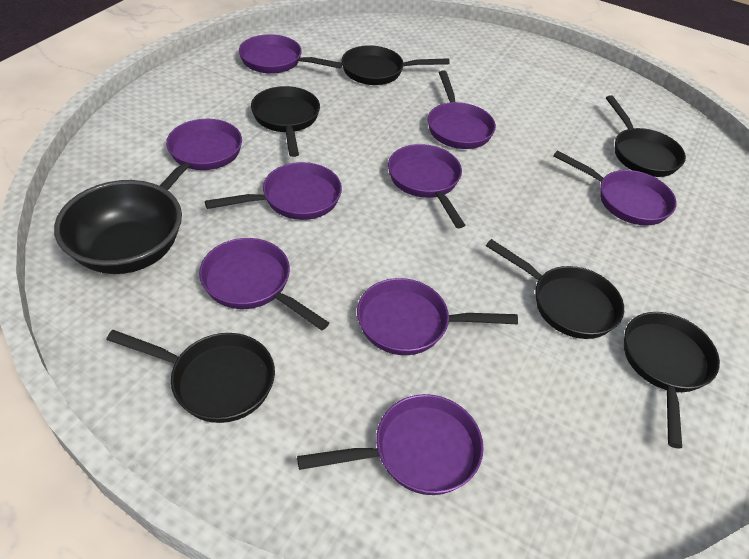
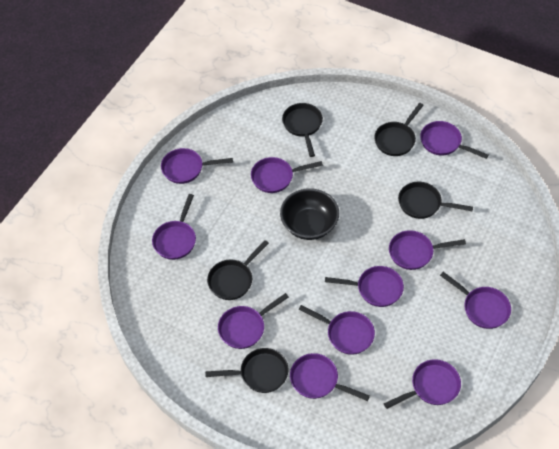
black pan: [106,330,275,423] [251,86,320,157] [341,45,450,85] [486,239,624,339] [606,95,686,177] [624,312,720,449] = 6 -> [205,348,288,393] [207,240,269,300] [282,103,323,157] [374,103,424,156] [398,182,473,219] = 5
purple pan: [160,119,242,190] [199,238,329,330] [205,162,342,220] [239,34,343,74] [297,394,484,495] [357,278,518,355] [388,144,465,228] [428,71,496,149] [553,150,677,226] = 9 -> [152,194,196,260] [161,148,233,184] [218,293,289,349] [251,157,323,193] [290,353,370,401] [299,305,375,355] [325,266,404,307] [384,359,461,409] [389,230,466,270] [420,121,489,159] [440,272,511,329] = 11

